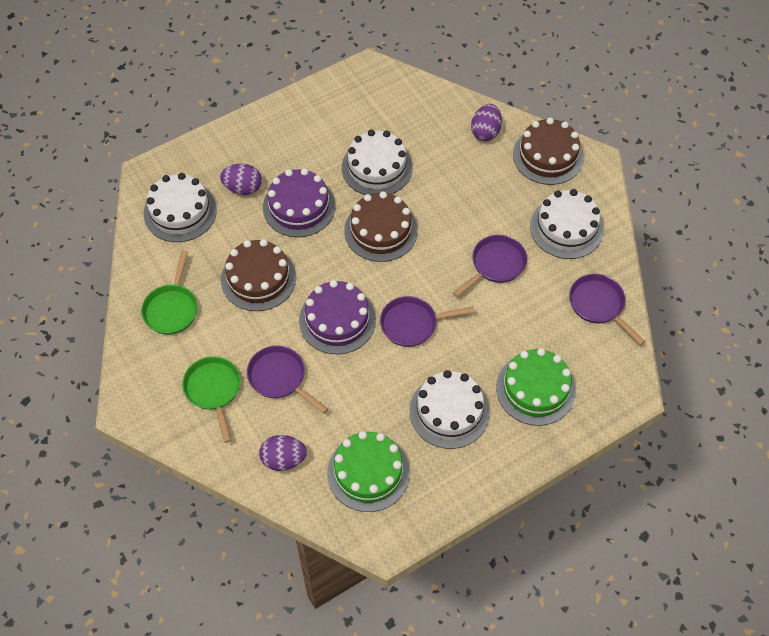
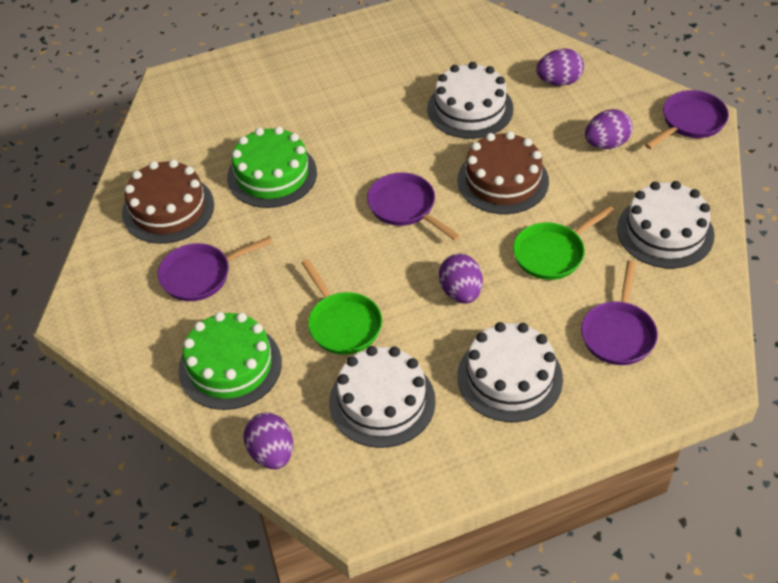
brown cake: [221,239,296,311] [344,191,418,262] [513,118,584,185] = 3 -> [122,160,214,244] [457,131,549,214] = 2
purple cake: [263,168,335,237] [299,280,376,354] = 2 -> none = 0
purple egg: [220,164,262,195] [259,435,307,471] [471,104,502,141] = 3 -> [243,413,293,469] [439,254,483,303] [536,49,584,86] [585,109,633,149] = 4

